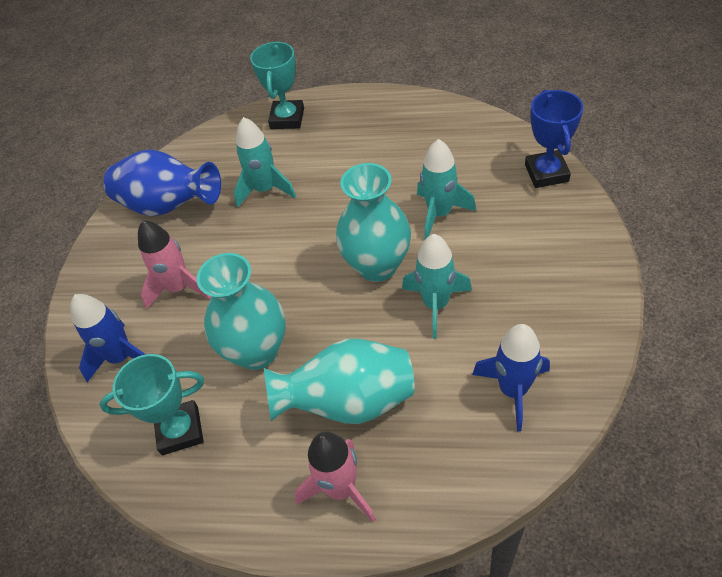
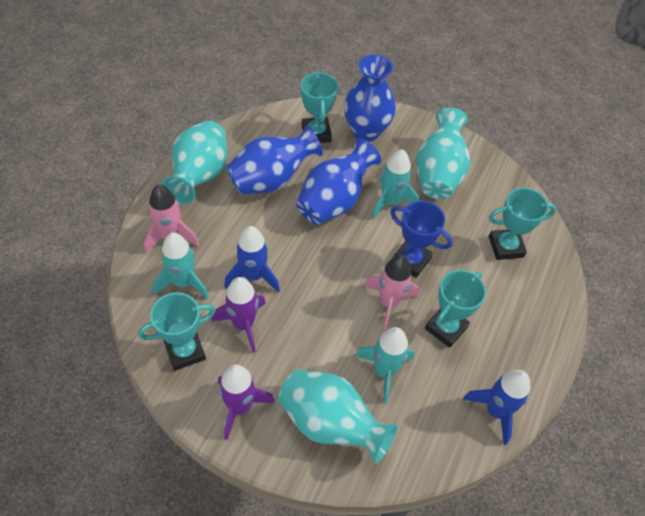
blue vase: [104,149,221,216] = 1 -> [226,125,323,195] [296,139,381,224] [344,55,396,142] = 3
purple rocket: none = 0 -> [211,277,266,353] [218,365,275,440] = 2
turquoise trophy: [100,354,204,455] [250,41,304,129] = 2 -> [138,292,216,371] [301,71,338,143] [425,270,486,348] [489,188,556,260] = 4

